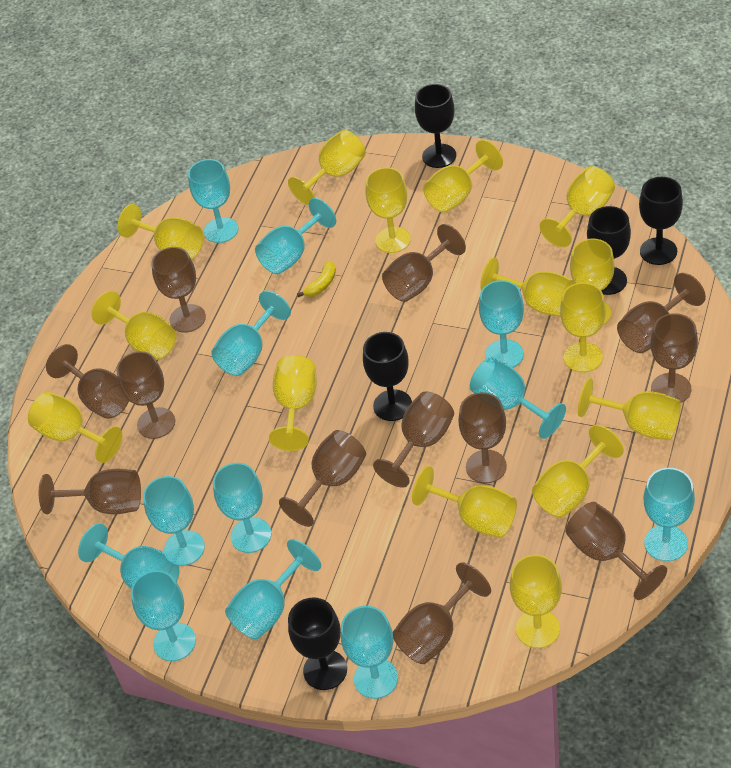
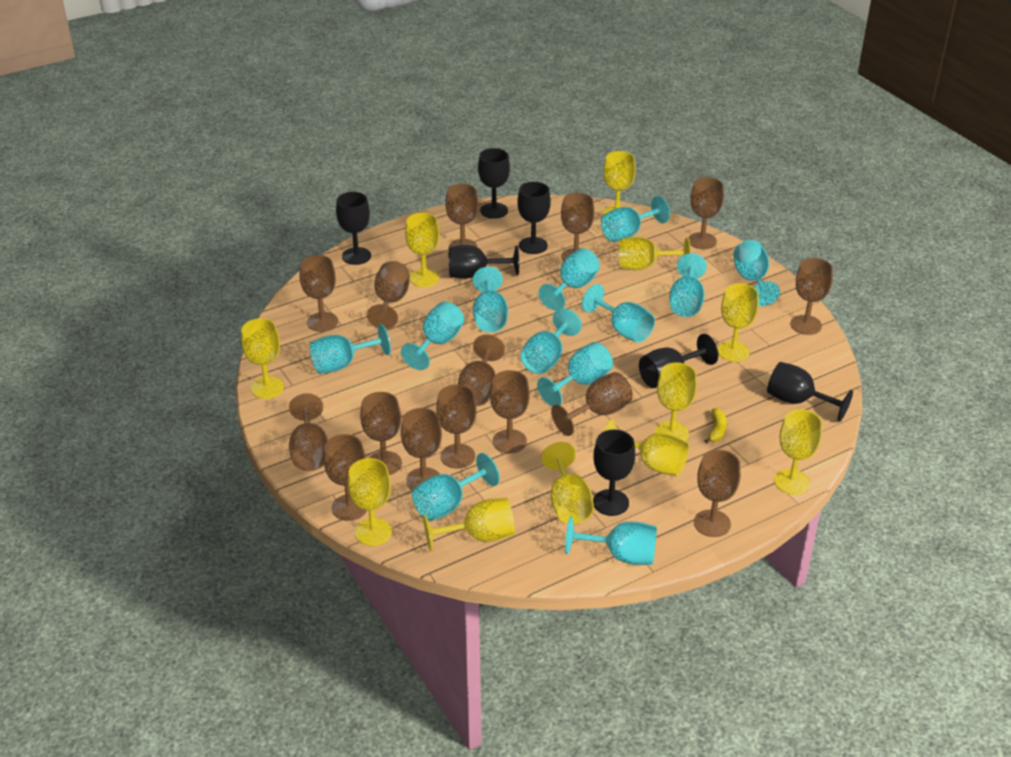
black goblet: [288,597,347,690] [363,332,412,421] [415,84,456,168] [587,206,631,295] [639,177,683,265] = 5 -> [336,192,371,265] [449,245,519,279] [478,148,510,219] [517,182,551,254] [593,429,635,516] [639,334,718,388] [767,362,853,422] = 7
brown goblet: [39,469,141,514] [46,344,129,419] [116,351,175,439] [151,247,206,332] [279,430,366,527] [373,391,454,488] [382,224,466,302] [393,562,491,664] [458,392,507,483] [566,502,667,600] [617,273,706,353] [651,313,698,403] = 12 -> [289,393,328,471] [300,255,338,332] [323,434,367,521] [360,392,402,475] [367,261,410,329] [401,408,442,490] [436,385,477,469] [445,184,479,247] [458,334,505,406] [490,370,530,453] [551,372,633,436] [561,193,594,262] [689,177,724,249] [694,450,741,537] [790,258,833,335] = 15
yellow goblet: [28,392,122,463] [91,291,177,360] [118,204,203,260] [269,355,317,451] [288,130,366,205] [366,167,411,253] [412,466,517,538] [423,140,503,213] [480,257,575,317] [510,555,562,648] [532,425,624,518] [540,166,615,247] [560,282,606,372] [570,238,615,325] [578,378,681,440] = 15 -> [241,318,284,399] [348,458,392,546] [405,213,439,287] [423,498,515,552] [541,442,594,524] [603,151,636,215] [604,419,689,476] [618,237,691,270] [655,362,697,441] [718,283,759,362] [774,409,822,495] = 11

